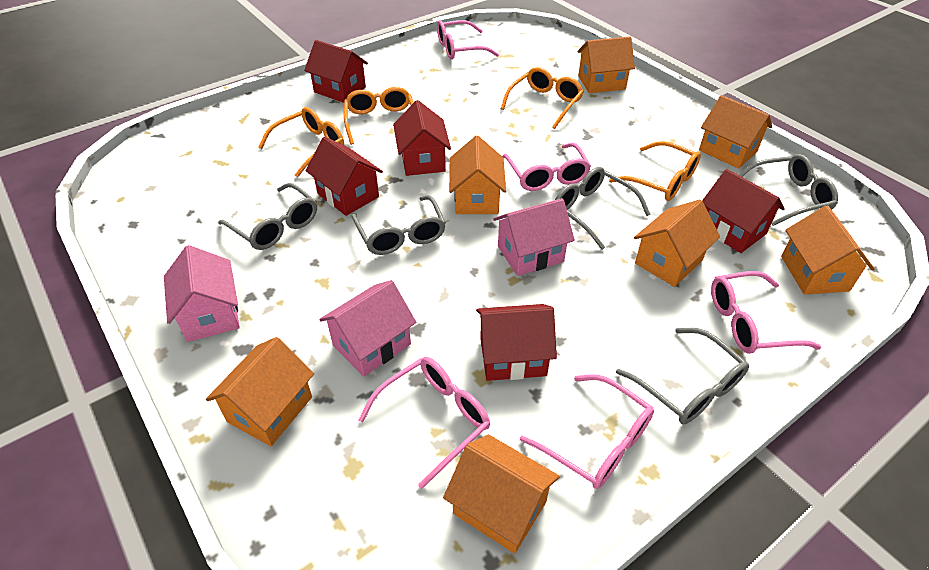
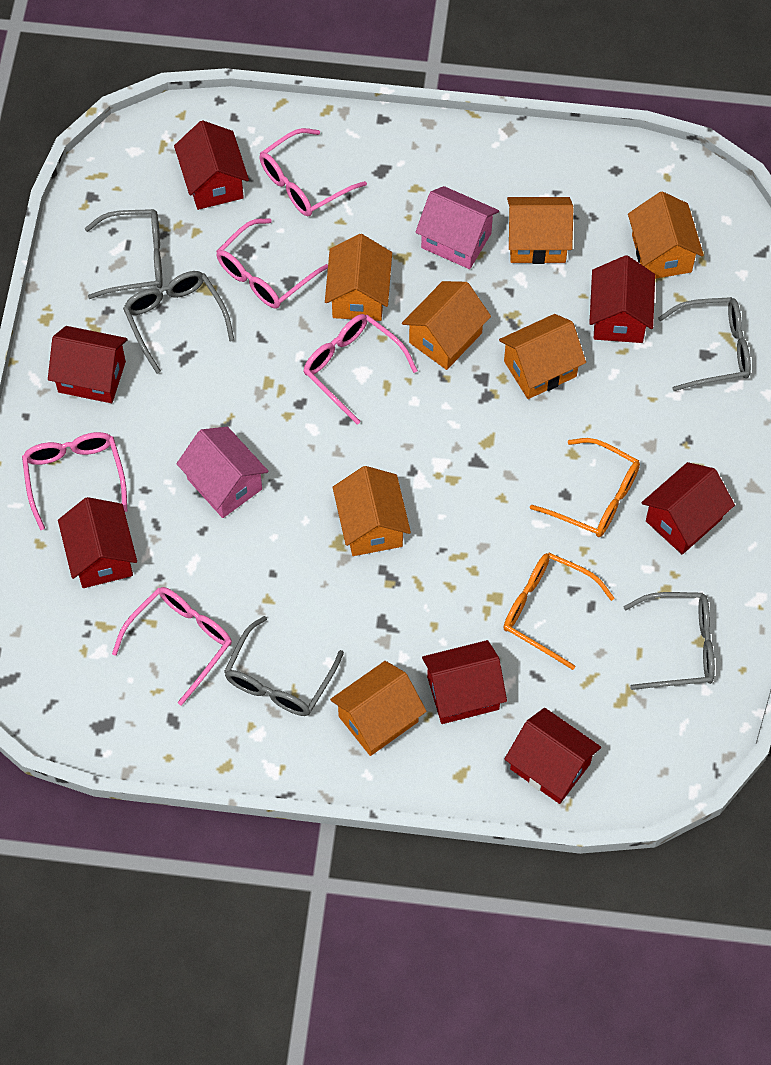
orange glasses: [258,107,344,177] [344,87,414,145] [501,67,584,129] [609,141,701,201] = 4 -> [503,553,614,670] [530,438,640,537] = 2
pink house: [164,245,240,342] [319,280,416,377] [493,198,575,276] = 3 -> [177,427,268,518] [415,186,499,269] = 2
red house: [304,40,368,103] [306,137,383,216] [393,100,451,176] [476,304,557,381] [702,169,785,253] = 5 -> [48,326,128,403] [58,497,137,588] [174,120,249,210] [422,640,507,724] [505,708,601,804] [589,255,655,343] [642,462,735,554] = 7

